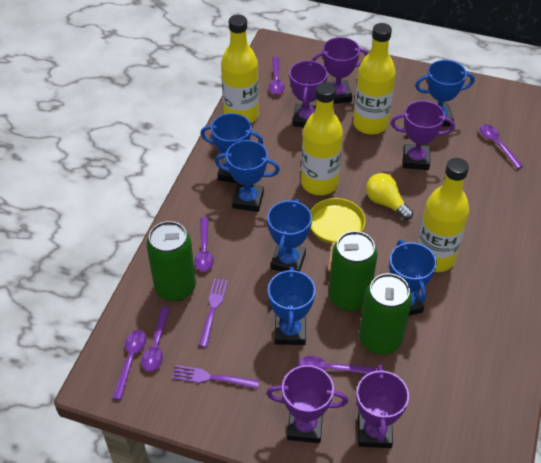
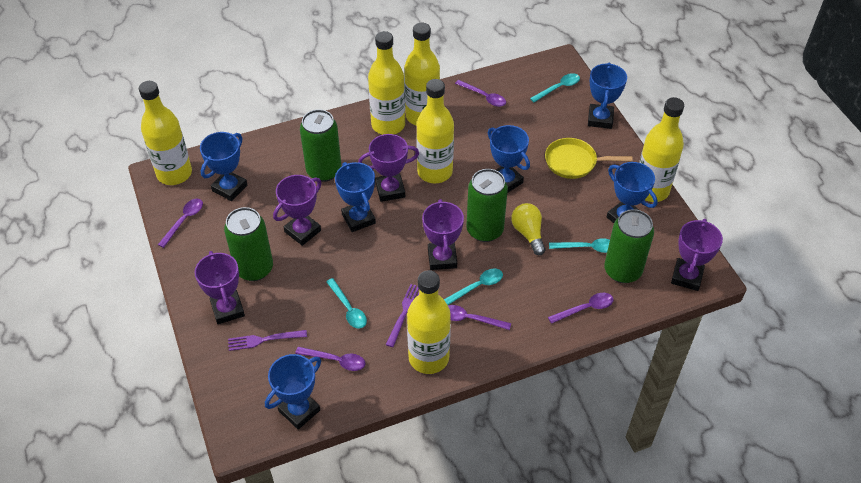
green can: [146,221,196,301] [329,231,377,311] [359,273,412,354] = 3 -> [224,207,273,281] [300,109,342,182] [467,169,508,242] [604,209,654,283] = 4
purple spoon: [112,330,146,400] [141,307,170,371] [195,217,214,271] [269,57,285,94] [298,356,377,374] [480,124,523,169] = 6 -> [158,199,203,248] [295,347,365,371] [448,305,511,330] [455,80,506,107] [548,293,614,324] = 5
turquoise spoon: none = 0 -> [326,278,367,328] [444,268,503,305] [530,73,580,102] [549,238,610,253] = 4
yellow bottle: [221,15,259,123] [301,82,343,195] [353,23,396,135] [418,158,469,272] = 4 -> [139,81,192,185] [368,31,405,135] [404,23,440,126] [407,270,451,374] [416,79,454,183] [639,97,684,202] = 6

